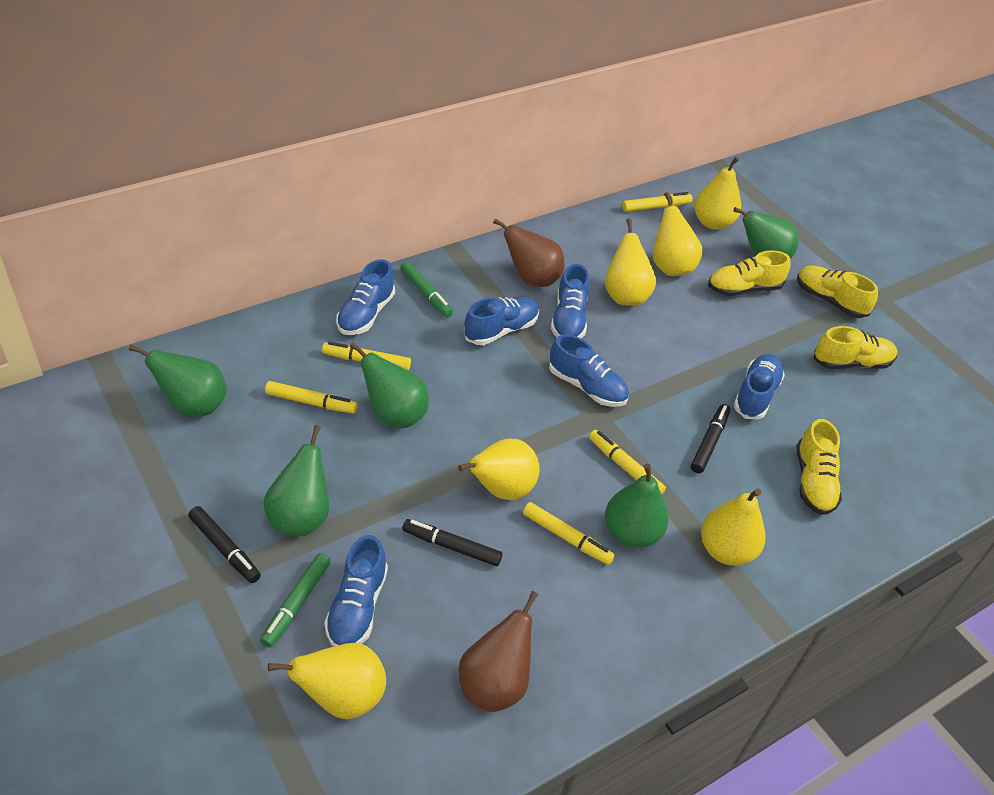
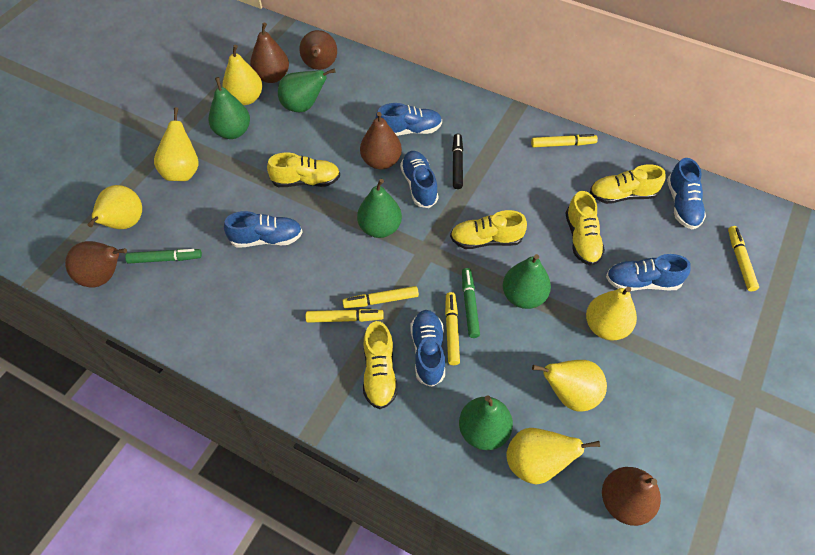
black marker: [188,506,261,583] [402,519,503,566] [691,404,730,473] = 3 -> [452,134,463,189] = 1
brown pear: [458,591,538,712] [493,218,564,287] = 2 -> [65,241,127,287] [250,22,289,83] [299,30,337,70] [360,112,402,169] [602,467,661,526] = 5
yellow shoe: [708,251,790,296] [796,419,842,515] [797,266,878,318] [814,326,897,369] = 4 -> [267,152,340,187] [363,321,398,409] [450,210,527,249] [565,191,605,266] [590,164,665,204] = 5

